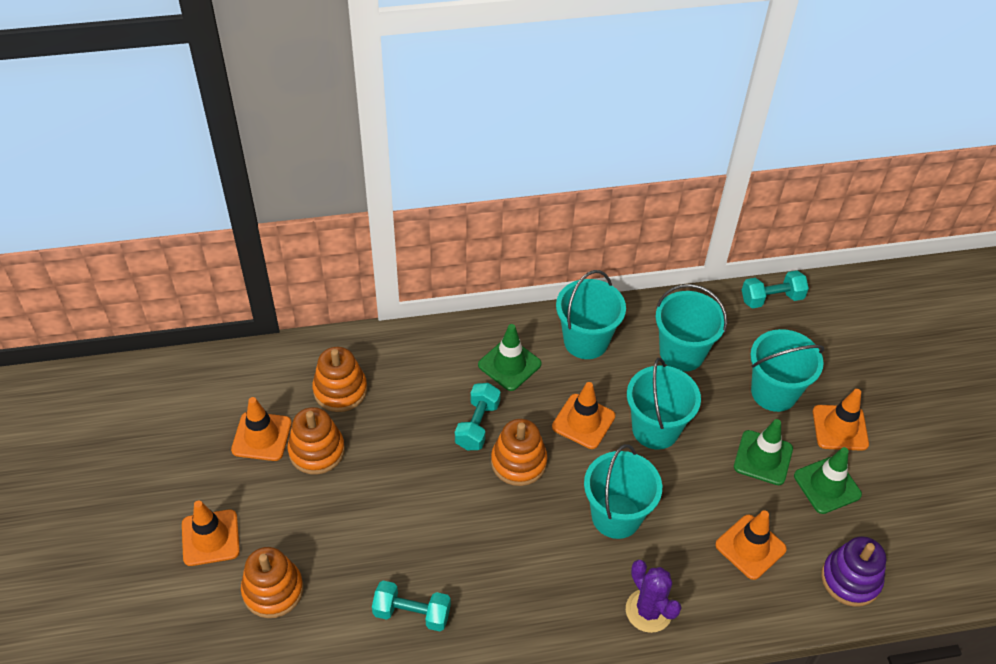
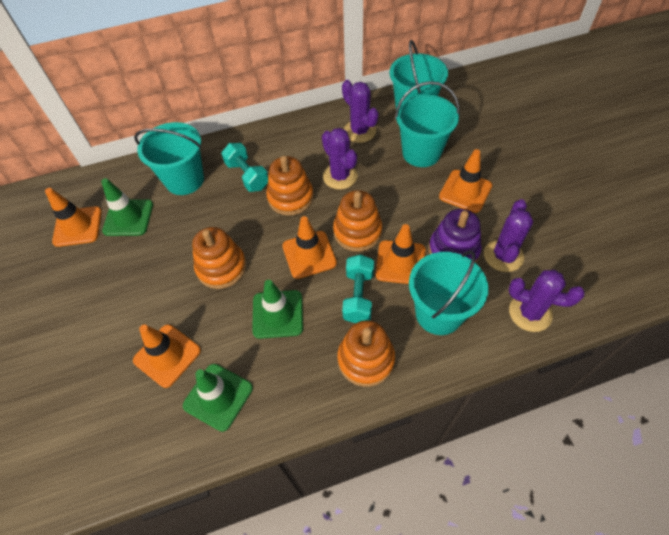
purple cactus: [626,560,682,633] = 1 -> [322,128,358,190] [342,80,379,143] [484,199,533,272] [509,270,585,332] = 4
turquoise bucket: [556,270,626,359] [584,444,662,539] [627,358,701,450] [656,284,727,372] [750,329,824,412] = 5 -> [134,122,204,195] [389,40,448,109] [395,81,460,167] [409,251,488,335] = 4
turquoise dumbbell: [372,581,451,631] [455,383,501,450] [742,270,809,308] = 3 -> [221,143,268,192] [342,254,374,323] = 2

